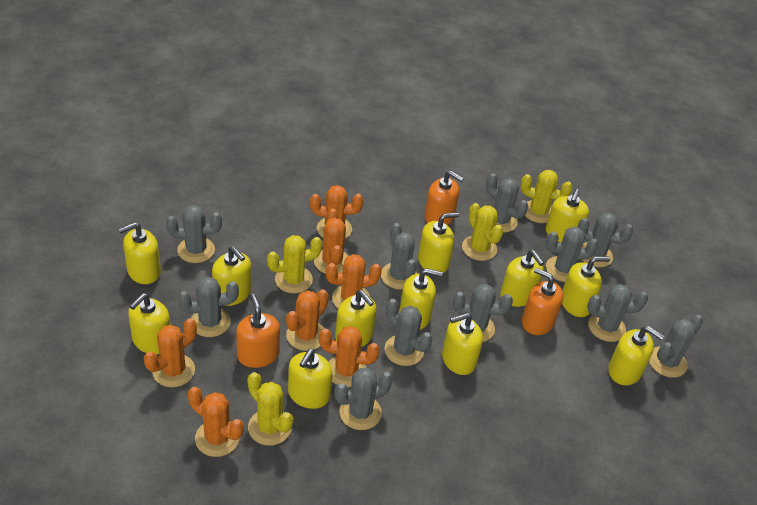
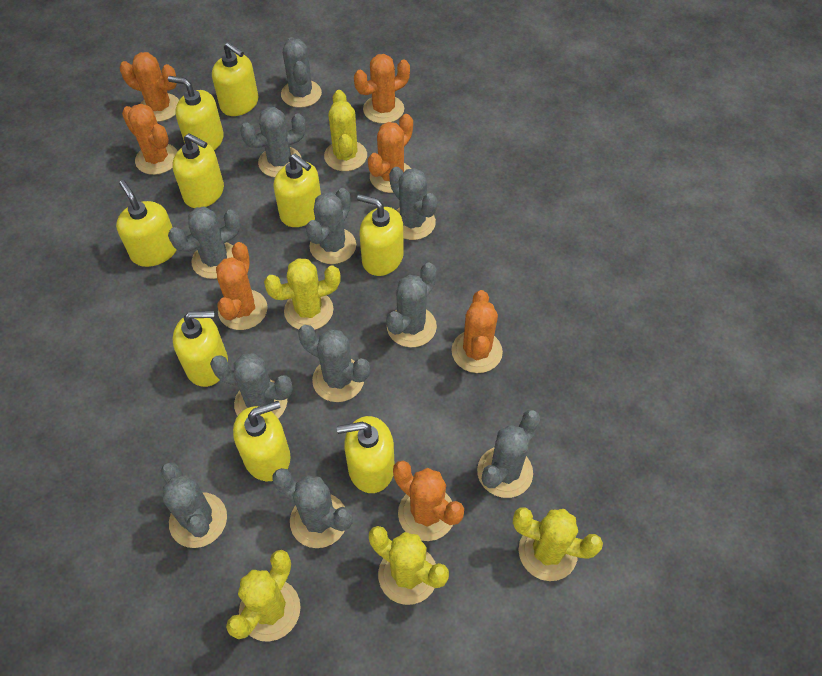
orange soap dispenser: [236,294,280,368] [424,170,464,225] [522,268,563,335] = 3 -> none = 0
yellow cactus: [247,372,293,446] [267,235,322,293] [462,203,503,261] [520,170,573,223] = 4 -> [226,550,301,642] [264,258,341,330] [324,90,367,171] [369,526,449,605] [513,508,603,581] = 5
yellow soap dispenser: [118,222,161,284] [128,293,170,354] [212,246,251,306] [288,349,333,409] [335,290,376,347] [399,268,443,330] [418,212,459,273] [442,313,483,375] [500,250,544,307] [545,189,589,243] [562,256,610,317] [608,326,664,385] = 12 -> [116,180,177,267] [168,76,224,150] [172,133,224,208] [172,311,228,387] [212,42,258,116] [233,401,290,481] [273,154,321,227] [337,416,395,493] [357,194,404,276] = 9

